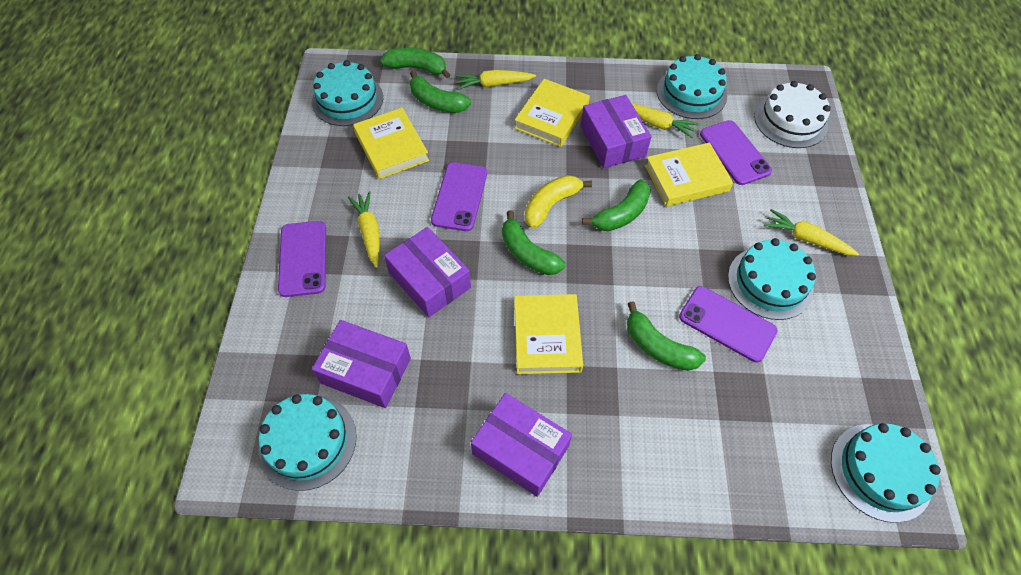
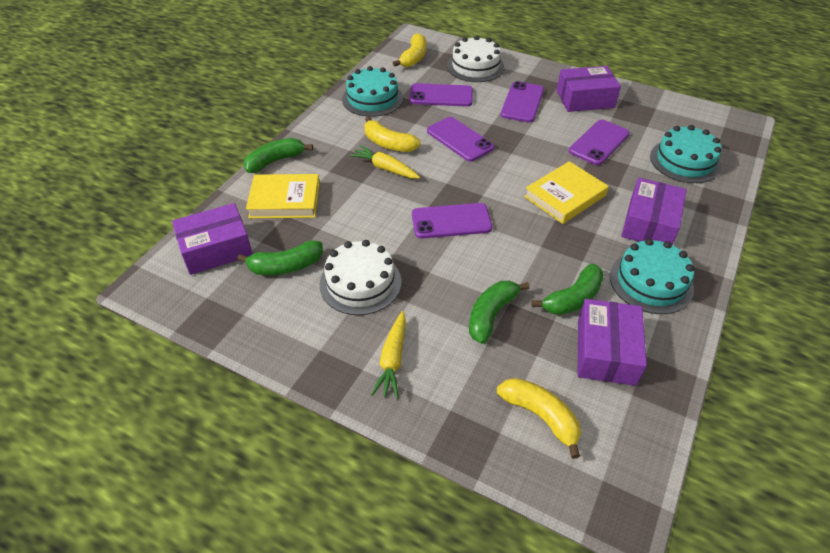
green banana: [380,48,451,78] [409,70,471,113] [502,210,565,275] [582,179,651,231] [627,301,706,371] = 5 -> [237,240,323,275] [243,138,313,173] [469,281,530,344] [531,264,604,315] = 4
purple phone: [278,221,326,297] [431,162,487,231] [679,286,778,362] [700,120,772,185] = 4 -> [409,83,473,107] [412,203,492,239] [427,117,494,162] [501,81,544,122] [569,120,630,165] = 5
turquoise cake: [259,394,357,491] [312,60,383,126] [657,54,727,119] [728,238,816,320] [831,423,941,523] = 5 -> [342,66,403,117] [610,239,694,314] [650,125,722,183] = 3
white cake: [754,81,831,148] = 1 -> [320,240,402,315] [447,36,504,82] = 2
yellow banana: [525,175,592,229] = 1 -> [365,117,421,152] [393,33,426,67] [497,378,581,459] = 3
yellow book: [353,108,429,179] [514,294,583,374] [515,79,590,147] [645,143,733,207] = 4 -> [246,174,320,218] [524,161,609,224] = 2
yellow carrot: [348,191,380,268] [456,70,536,90] [632,103,699,138] [764,209,859,256] = 4 -> [349,145,420,178] [371,311,406,399] = 2

